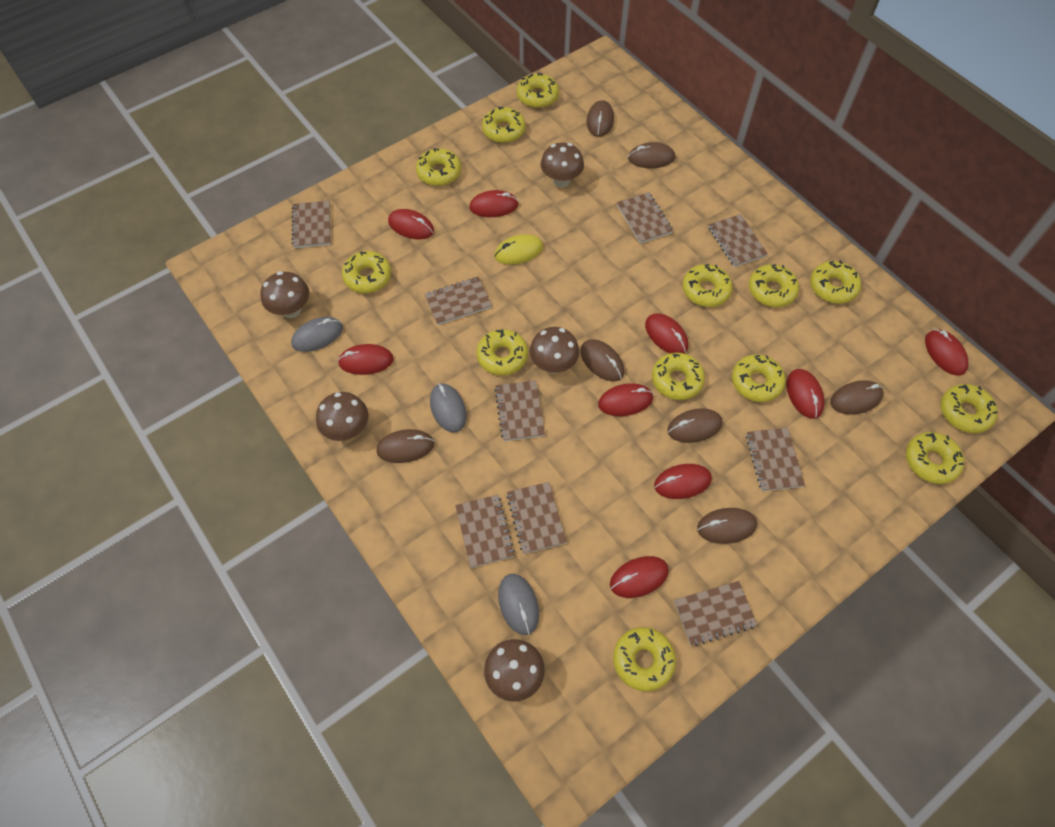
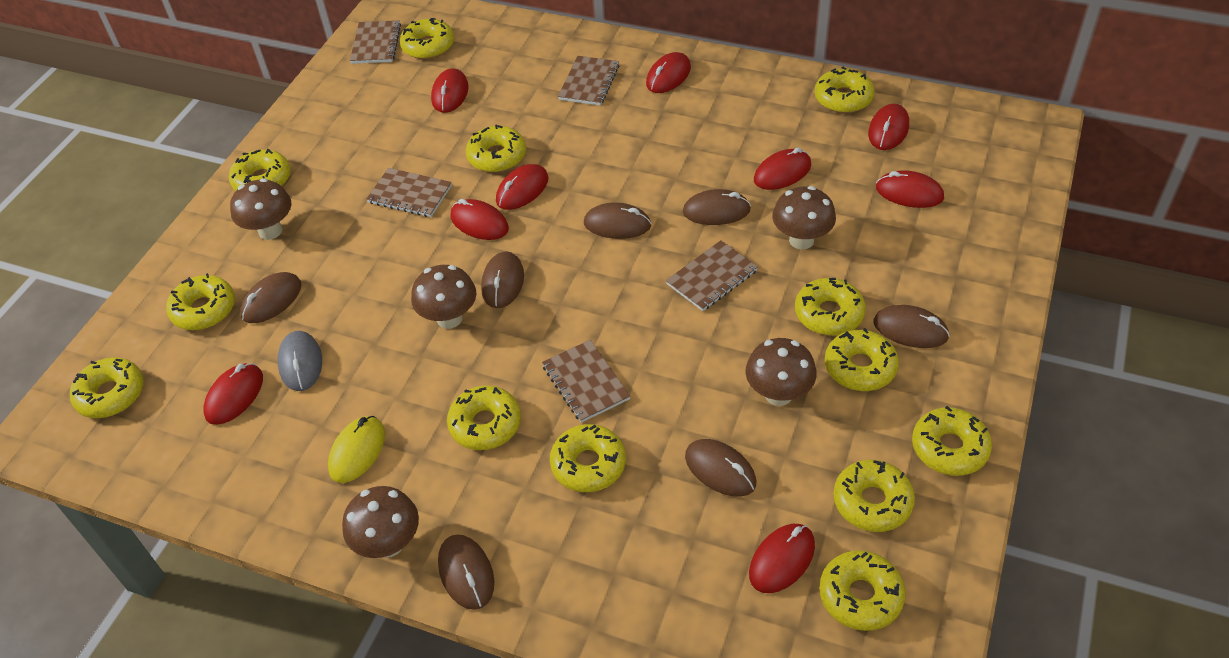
brown notebook: [292,201,331,248] [425,277,492,325] [455,495,515,568] [494,380,545,441] [506,482,567,554] [617,192,673,244] [674,581,757,646] [709,214,768,267] [746,428,805,491] = 9 -> [350,20,401,64] [366,168,452,217] [542,340,631,423] [558,56,619,106] [666,240,758,311] = 5
grey mouse: [291,317,343,352] [430,383,467,433] [498,574,539,635] = 3 -> [277,331,322,391] = 1

